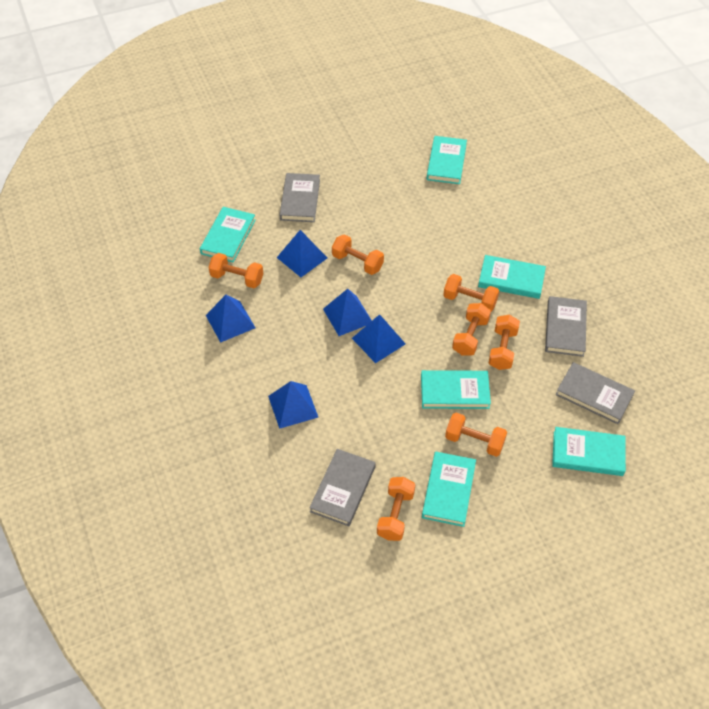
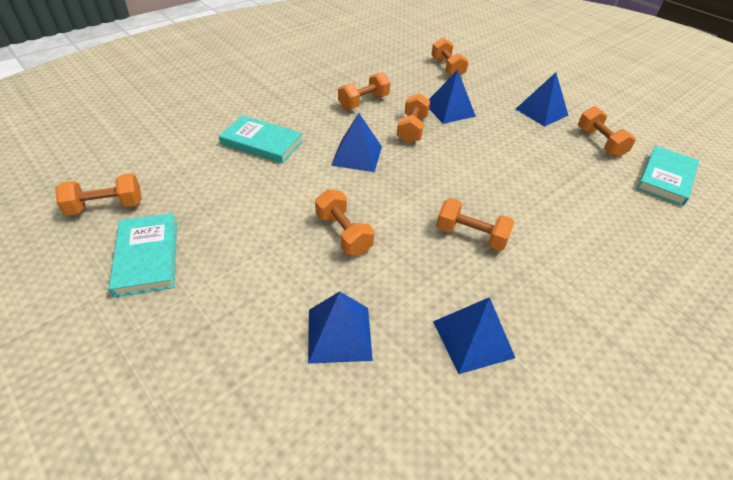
grey book: [280,173,320,222] [309,449,376,526] [545,296,587,357] [556,362,635,424] = 4 -> none = 0
turquoise book: [200,207,256,263] [421,370,491,409] [422,451,476,527] [427,136,467,184] [478,255,546,299] [552,427,626,476] = 6 -> [109,213,177,297] [219,115,303,164] [637,146,699,206] = 3

